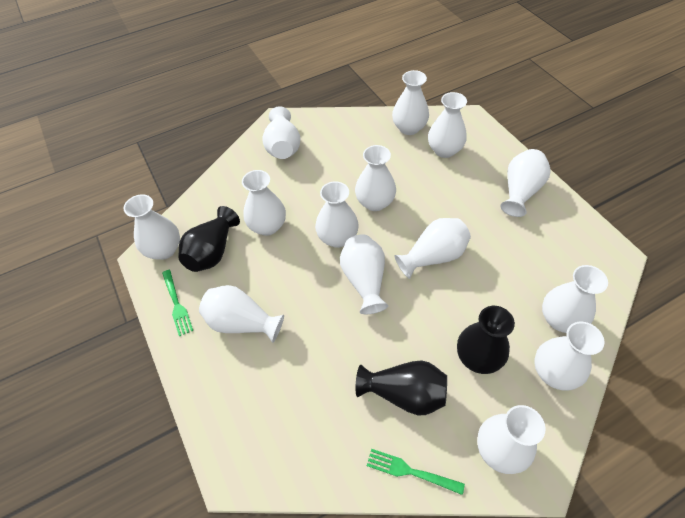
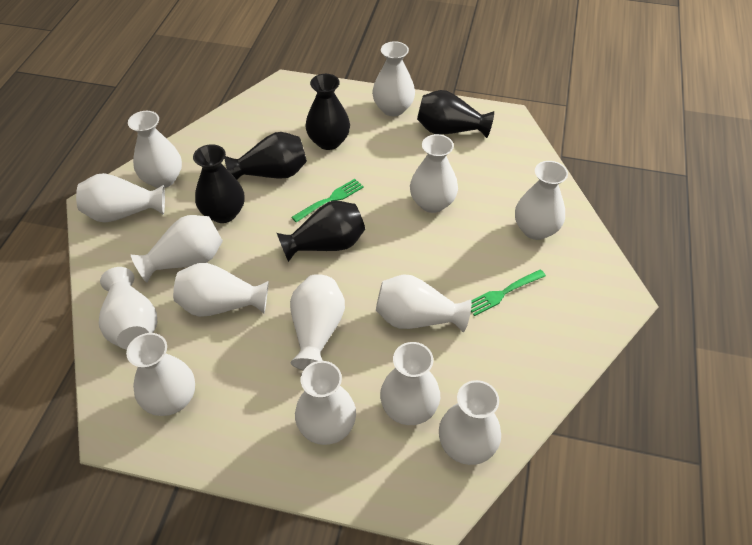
black vase: [178,206,240,272] [356,360,447,415] [457,306,515,374] = 3 -> [193,144,245,223] [225,132,307,180] [277,201,365,262] [305,74,350,150] [417,90,494,138] = 5

